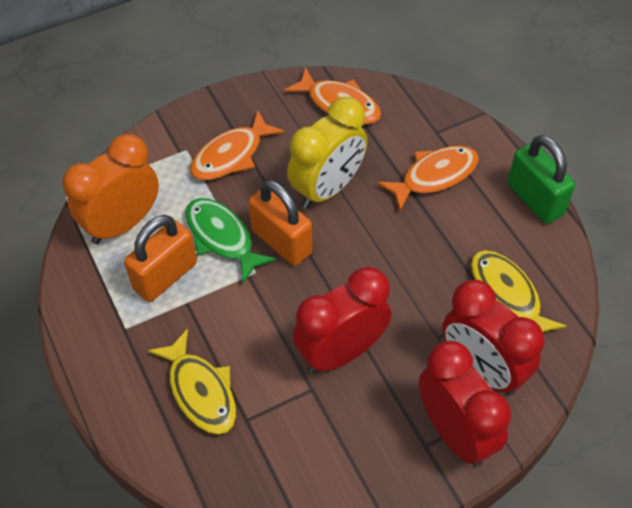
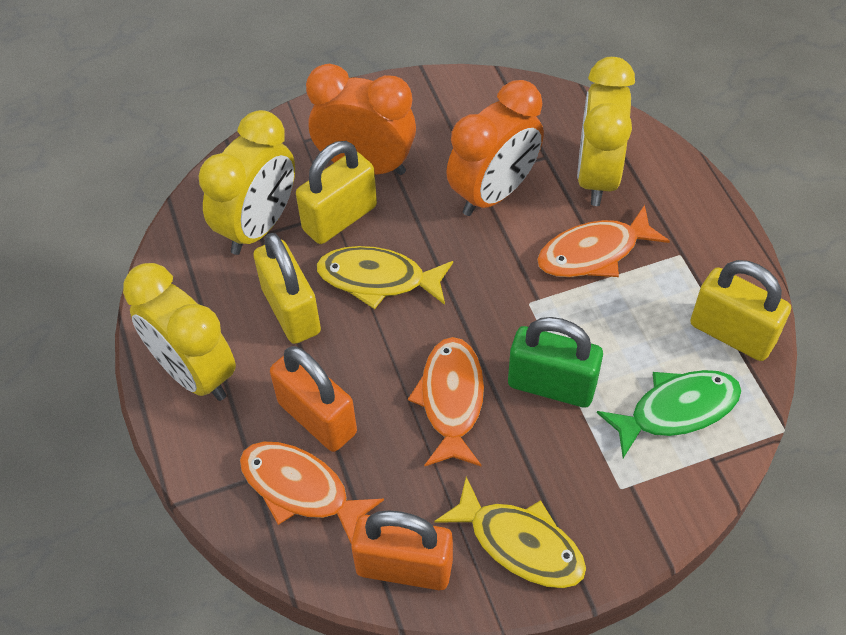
orange clock: [62,134,159,244] = 1 -> [306,64,416,175] [446,80,544,216] = 2
red clock: [293,267,391,373] [419,341,511,466] [442,280,545,395] = 3 -> none = 0
yellow clock: [287,97,367,209] = 1 -> [123,263,236,401] [199,110,295,255] [577,57,635,206] = 3
yellow padlock: none = 0 -> [253,233,321,344] [296,141,377,244] [690,260,791,361] = 3

